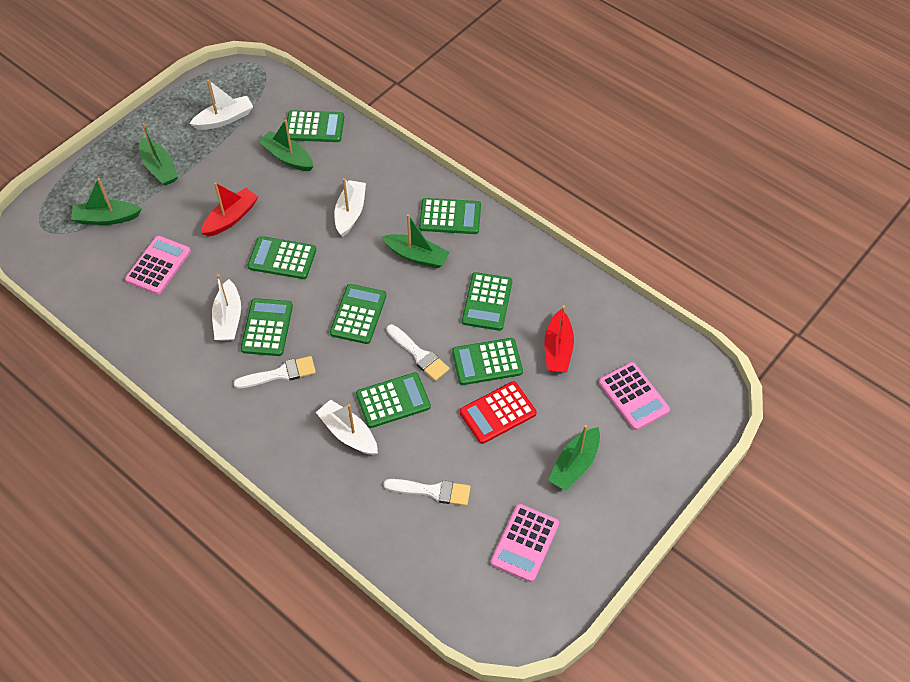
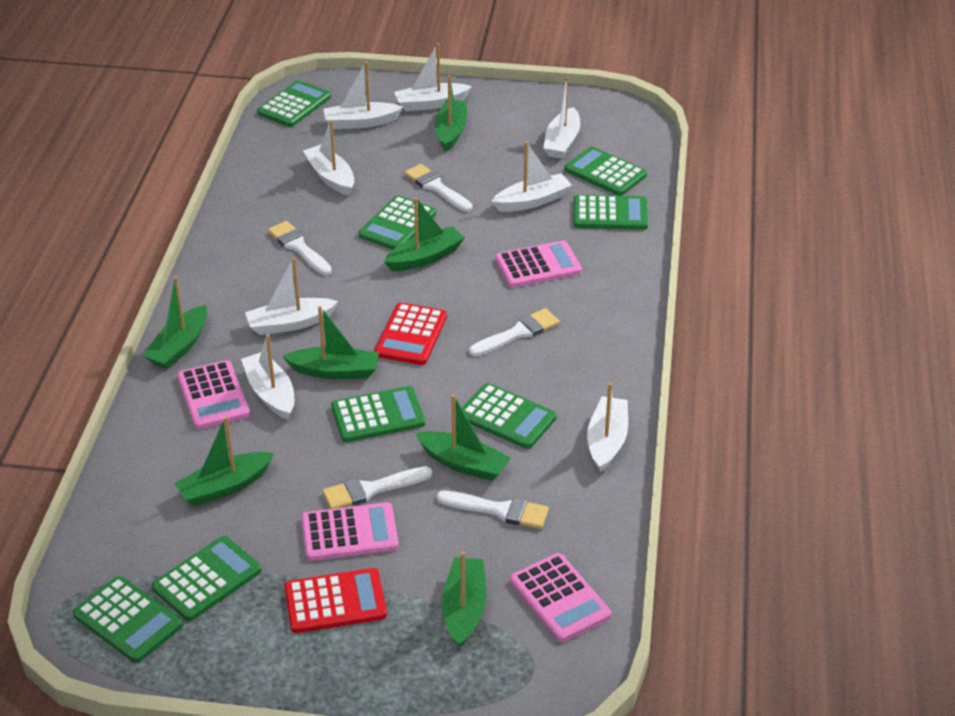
green boat: [71,178,142,225] [139,123,179,186] [258,119,314,171] [382,214,450,268] [548,425,600,491] = 5 -> [143,276,207,369] [174,417,274,506] [282,306,379,379] [384,197,465,271] [415,394,511,481] [435,76,467,152] [442,552,486,648] = 7
pink calculator: [125,236,191,295] [491,504,559,582] [599,362,670,430] = 3 -> [177,360,250,429] [301,502,399,561] [495,241,582,288] [510,553,611,642] = 4
red boat: [201,182,258,237] [544,305,574,372] = 2 -> none = 0
red calculator: [460,381,537,444] = 1 -> [284,568,387,633] [374,303,447,365] = 2
white boat: [189,80,254,130] [212,274,241,341] [316,399,378,455] [334,178,366,236] = 4 -> [241,334,294,420] [245,258,338,335] [303,120,354,196] [323,61,403,129] [394,43,472,111] [492,141,572,212] [543,77,580,159] [587,383,628,472] = 8
white brush: [233,356,316,388] [384,479,471,506] [386,324,450,381] = 3 -> [268,221,332,275] [323,466,432,509] [404,164,473,212] [437,491,549,529] [469,308,560,356] = 5

